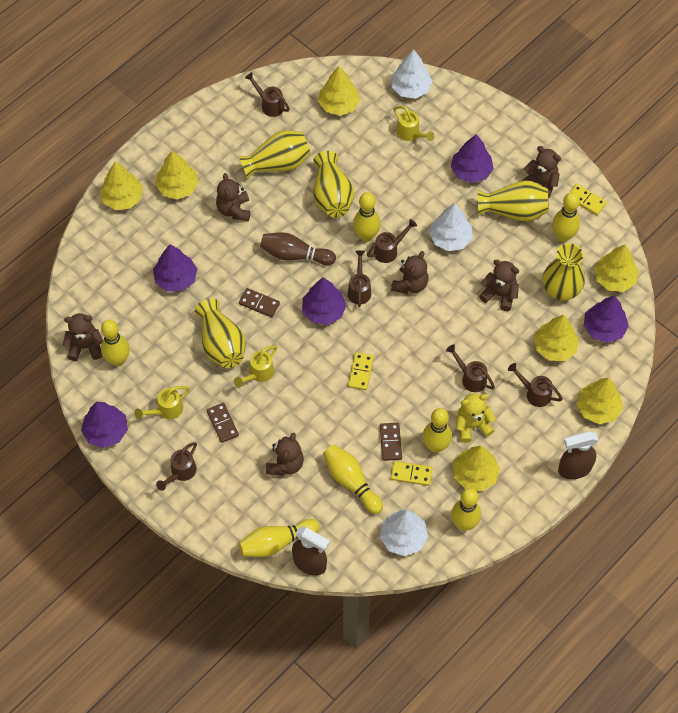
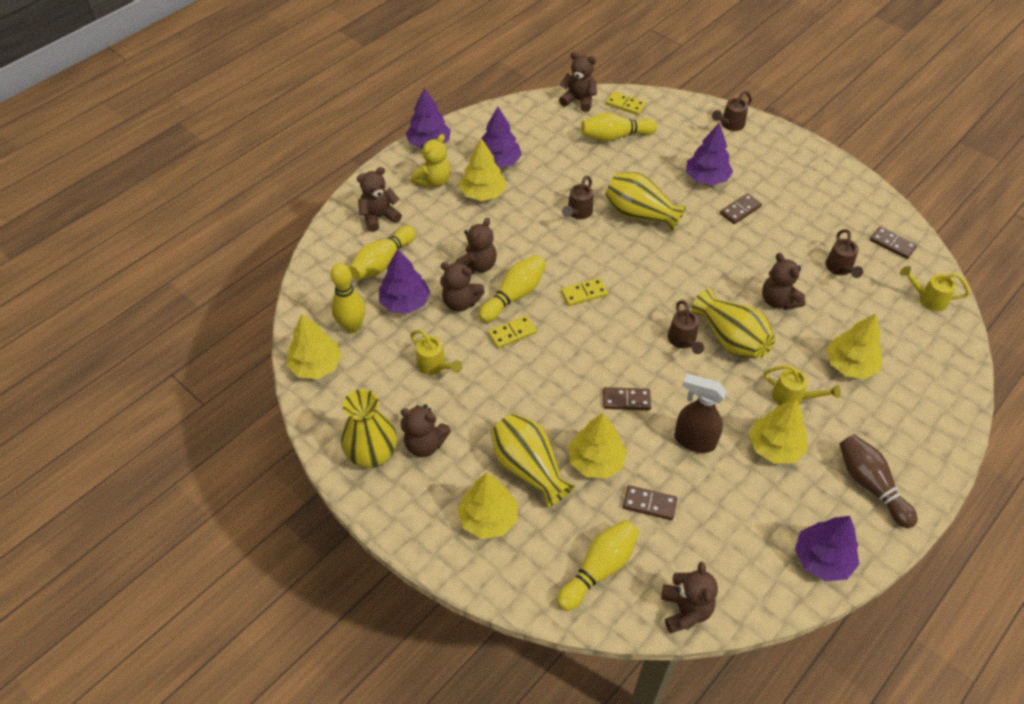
brown domino: [207,403,239,443] [239,288,280,317] [380,423,402,461] = 3 -> [603,387,651,410] [623,485,677,520] [720,193,762,224] [870,227,917,259] = 4
brown spray bottle: [292,526,330,576] [558,431,599,479] = 2 -> [674,374,727,453] = 1
brown teddy bear: [63,313,103,361] [216,173,250,221] [266,432,304,476] [391,251,428,294] [479,260,519,311] [522,146,561,199] = 6 -> [357,167,402,232] [401,404,451,457] [440,262,485,312] [455,218,497,274] [559,52,597,112] [661,562,718,634] [762,253,806,310] = 7
brown watering can: [156,442,197,491] [245,72,290,117] [348,250,371,307] [367,219,417,263] [446,344,495,392] [508,363,563,407] = 6 -> [562,176,593,219] [668,300,704,354] [712,91,752,131] [825,229,863,278] = 4
white tree: [380,510,428,556] [391,49,433,99] [429,203,473,251] = 3 -> none = 0
yellow bowling pin: [101,320,130,366] [238,519,320,557] [323,445,383,514] [353,192,380,242] [423,408,452,453] [451,488,481,530] [552,192,580,242] = 7 -> [331,263,365,333] [349,226,416,280] [479,255,546,323] [557,520,639,611] [581,113,657,142] = 5
yellow tree: [100,162,143,210] [155,151,199,200] [318,66,360,116] [453,446,500,492] [534,315,579,361] [576,378,623,424] [594,244,639,292] = 7 -> [287,314,342,379] [457,473,518,539] [459,138,506,201] [568,413,627,479] [749,398,807,463] [827,314,882,379] = 6
yellow vase: [195,298,246,368] [239,130,311,179] [313,151,354,218] [478,180,549,222] [543,243,585,301] = 5 -> [341,389,397,468] [491,413,575,508] [605,172,686,231] [692,289,775,359] = 4

